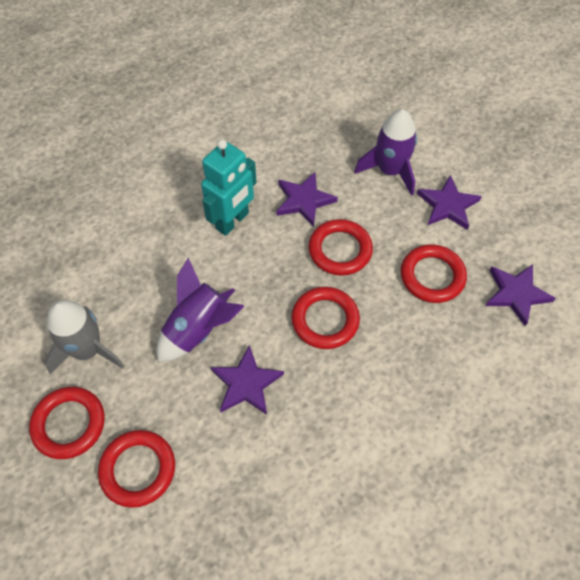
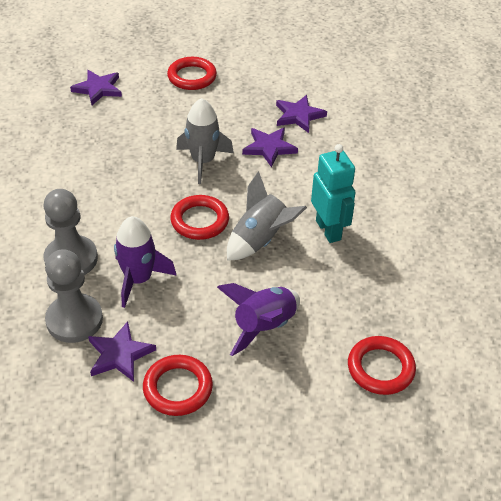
grey pawn: none = 0 -> [43,189,98,275] [45,249,103,343] = 2
grey rocket: [44,300,124,374] = 1 -> [176,98,234,184] [227,171,307,261] = 2
red ring: [29,387,105,459] [98,430,175,508] [291,287,360,349] [308,219,373,276] [401,244,467,303] = 5 -> [143,355,213,416] [167,57,217,90] [170,195,229,240] [348,336,416,395] = 4

